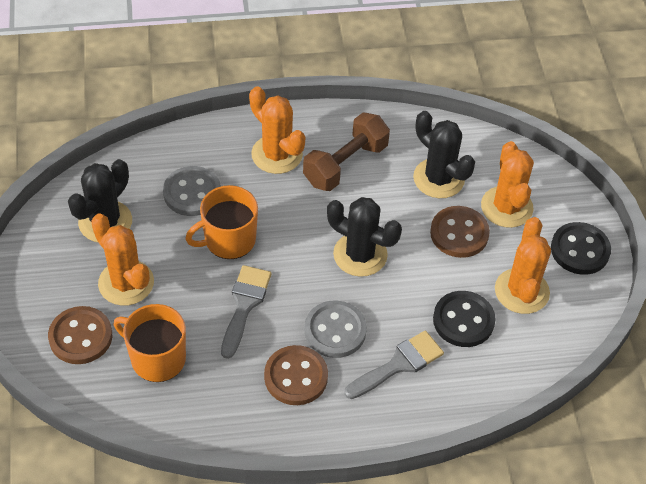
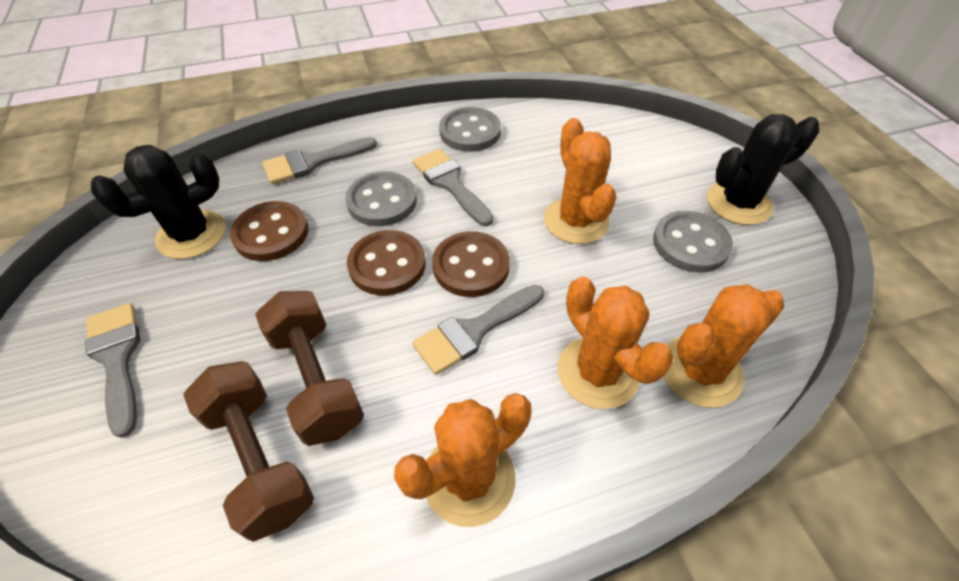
black button: [433,291,496,347] [551,222,611,275] = 2 -> none = 0
black cactus: [68,159,132,243] [327,197,402,277] [413,111,475,198] = 3 -> [91,145,225,259] [707,114,820,225] = 2
brown dumbbell: [303,112,390,191] = 1 -> [183,361,314,542] [255,291,364,446] = 2
grey brush: [221,265,271,359] [344,331,444,399] = 2 -> [85,303,140,438] [262,137,377,184] [412,285,544,375] [413,149,493,226] = 4
grey button: [163,166,221,216] [304,300,367,358] = 2 -> [345,171,417,226] [439,107,501,152] [653,211,733,273] = 3
orange mug: [114,304,186,382] [185,185,258,259] = 2 -> none = 0

